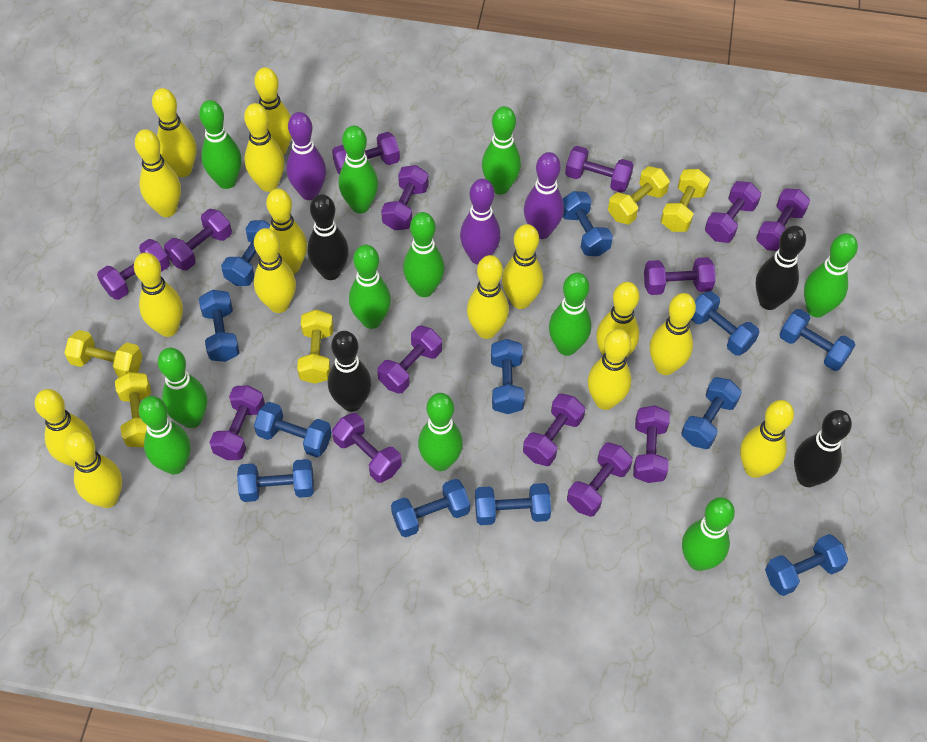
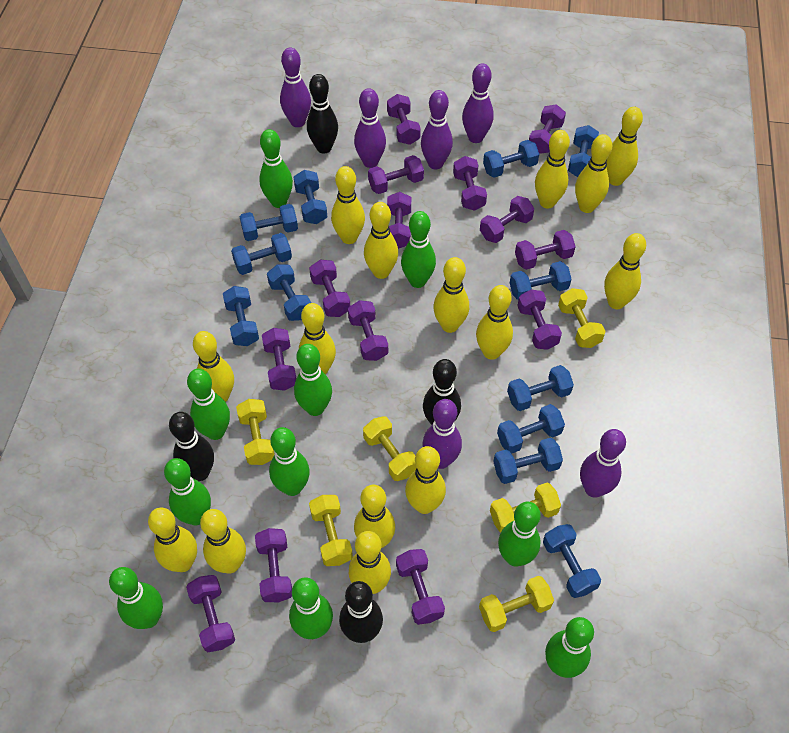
green bowling pin: [139,396,191,474] [158,348,207,428] [199,100,242,189] [339,126,378,213] [349,245,391,329] [403,212,445,297] [418,393,463,471] [482,106,521,195] [549,273,591,356] [682,497,735,571] [804,233,858,318] = 11 -> [109,567,163,629] [164,458,211,525] [187,369,230,440] [259,129,293,208] [269,427,310,496] [289,577,333,639] [294,344,332,416] [401,211,436,288] [498,502,541,567] [545,617,594,678] = 10
purple bowling pin: [287,112,326,200] [460,179,501,265] [524,152,564,239] = 3 -> [280,47,311,127] [354,88,386,168] [421,90,453,169] [422,399,462,469] [462,63,494,143] [580,429,626,498] = 6
yellow dumbbell: [64,330,142,377] [115,372,151,447] [297,310,333,384] [608,166,670,225] [661,169,710,232] = 5 -> [236,399,275,465] [309,495,353,566] [363,416,417,481] [479,576,554,632] [490,483,561,533] [558,288,605,348] = 6

